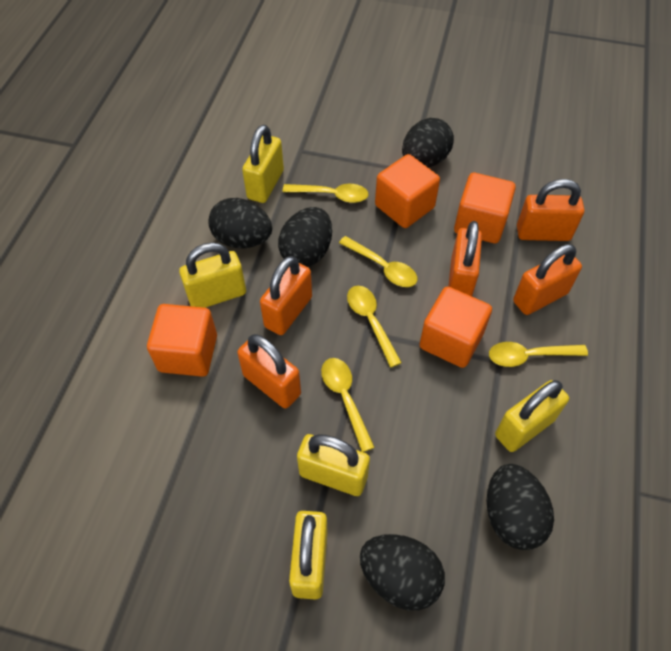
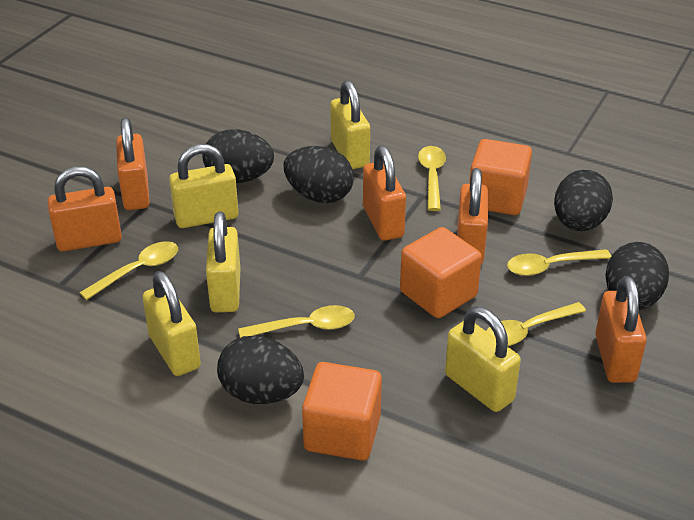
orange cube: [147,304,217,377] [375,154,440,228] [419,286,492,368] [454,173,516,243] = 4 -> [302,362,382,461] [400,227,482,318] [469,139,532,215] = 3

